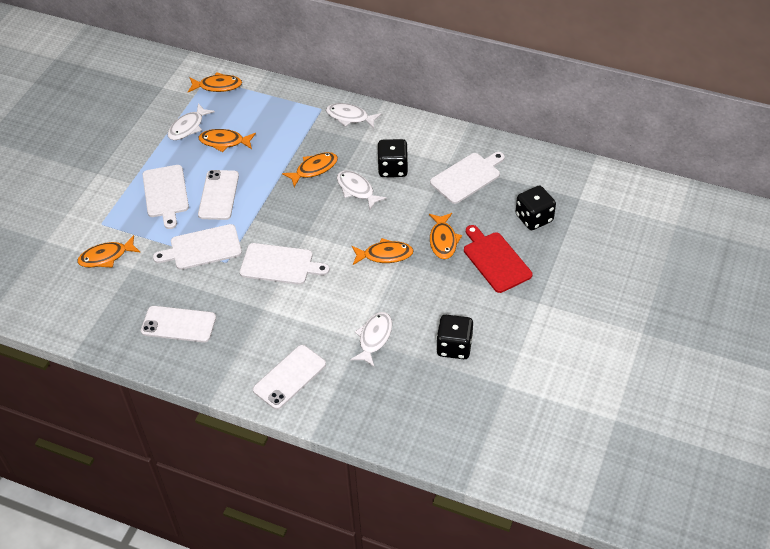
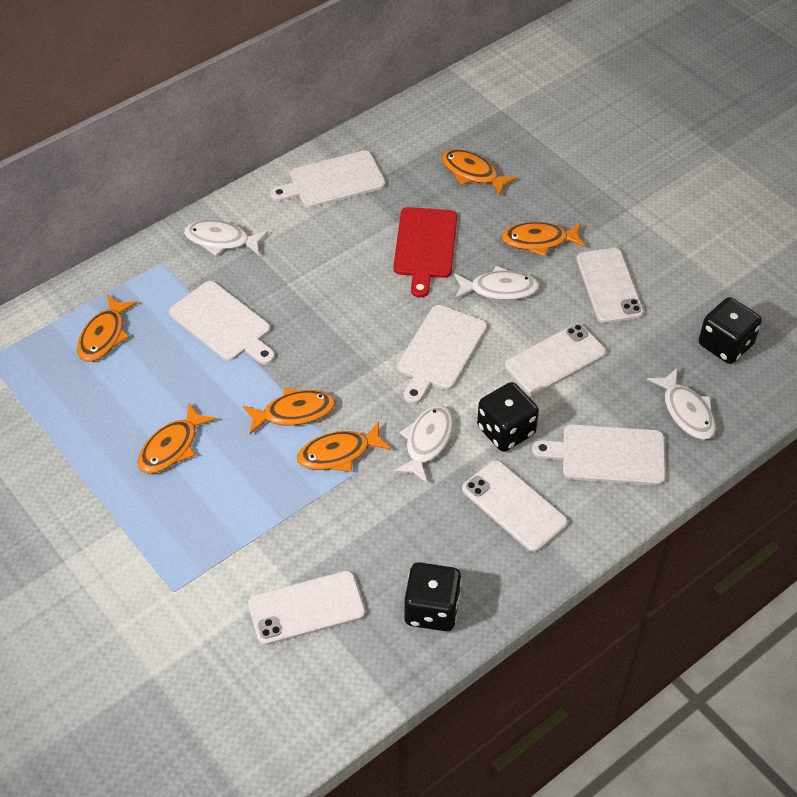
white phone: [141,306,216,343] [198,170,239,220] [253,345,326,409] = 3 -> [248,571,366,645] [462,460,568,552] [505,323,606,395] [576,248,644,323] = 4

